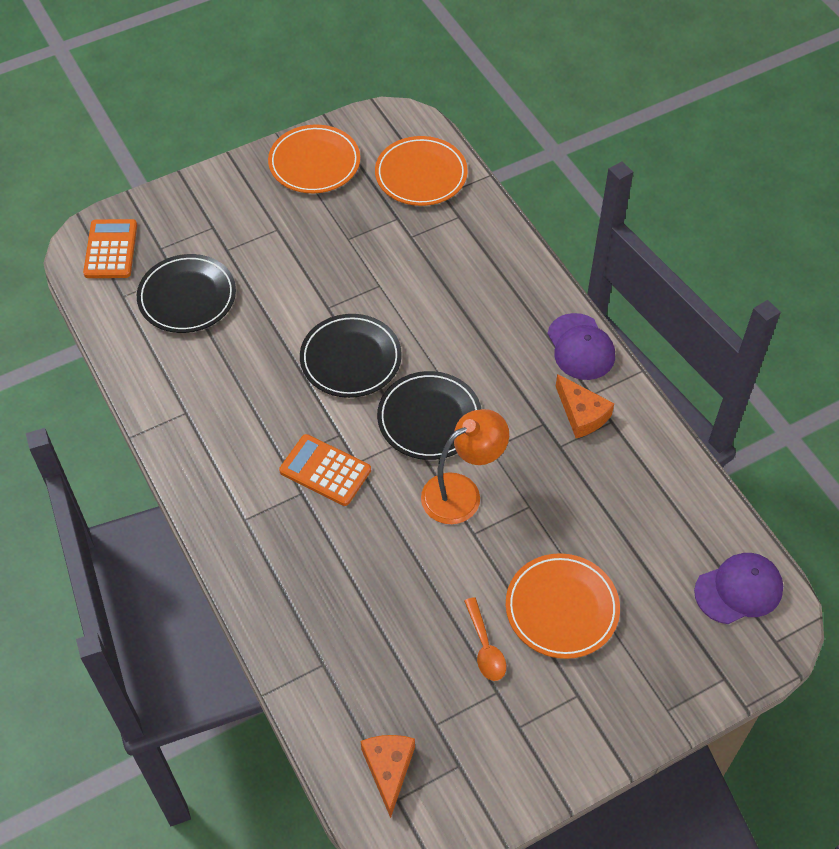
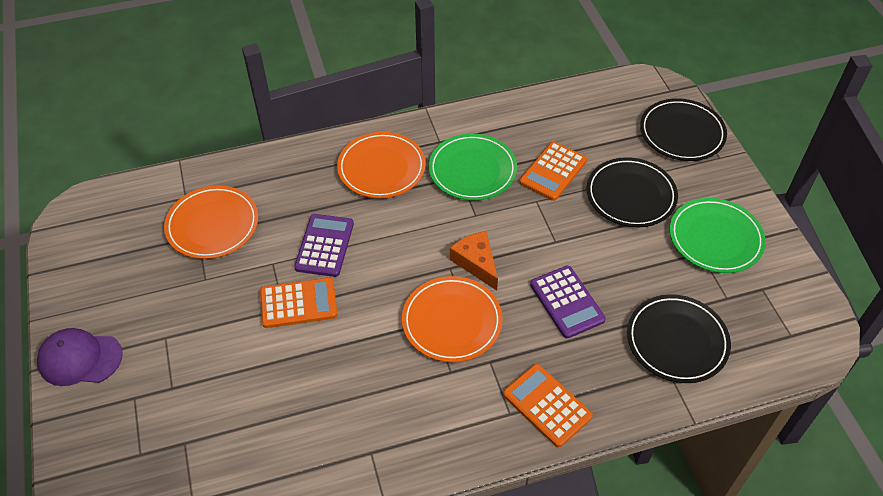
green plate: none = 0 -> [429,134,517,201] [670,198,766,273] = 2
orange calculator: [83,219,137,278] [279,434,371,506] = 2 -> [260,277,337,328] [503,364,593,448] [520,142,587,201] = 3
orange cheese: [361,735,415,818] [556,374,614,438] = 2 -> [450,231,498,290] = 1
orange lamp: [421,409,509,524] = 1 -> none = 0
orange spoon: [464,597,506,681] = 1 -> none = 0
purple calculator: none = 0 -> [294,214,354,277] [530,266,606,339] = 2
purple cap: [547,313,615,380] [694,553,783,624] = 2 -> [37,328,123,386] = 1

